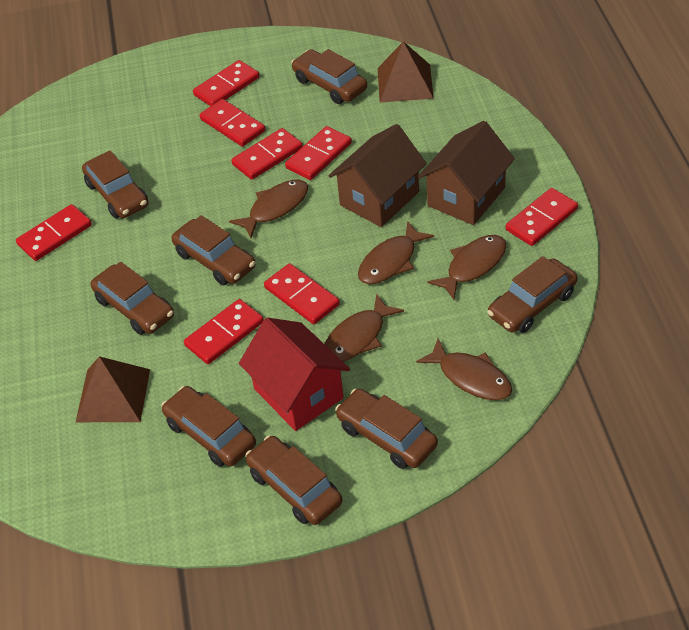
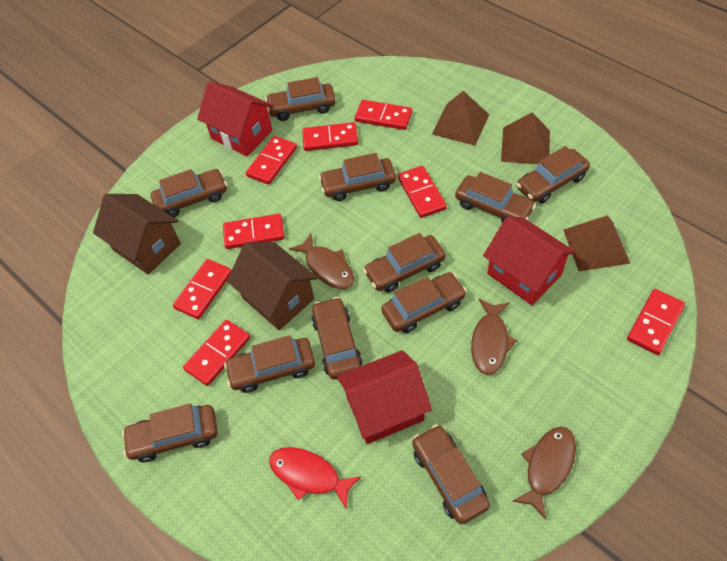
brown car: [82,150,148,218] [90,262,174,335] [161,386,256,467] [171,215,255,285] [245,436,343,525] [291,49,367,104] [335,388,438,469] [487,256,577,333] = 8 -> [122,404,218,462] [151,169,227,217] [224,335,315,393] [265,77,336,121] [311,297,362,379] [319,153,396,201] [363,233,446,293] [381,272,467,333] [412,424,490,524] [455,172,536,223] [516,146,590,204] = 11
brown fish: [229,180,308,238] [324,294,404,362] [358,221,434,284] [416,338,512,400] [427,235,507,300] = 5 -> [289,233,354,289] [471,299,517,375] [512,426,576,520] = 3
brown pyramid: [76,356,150,422] [378,41,434,102] = 2 -> [432,91,490,146] [501,113,550,164] [563,215,631,271] = 3
red fish: none = 0 -> [269,447,361,509] = 1
red house: [239,317,350,431] = 1 -> [197,82,273,156] [337,350,432,444] [483,216,576,305] = 3

